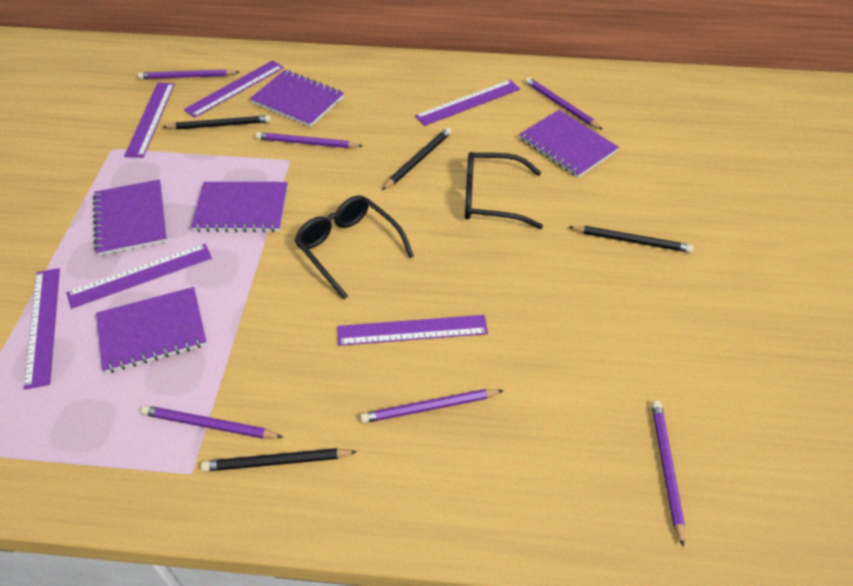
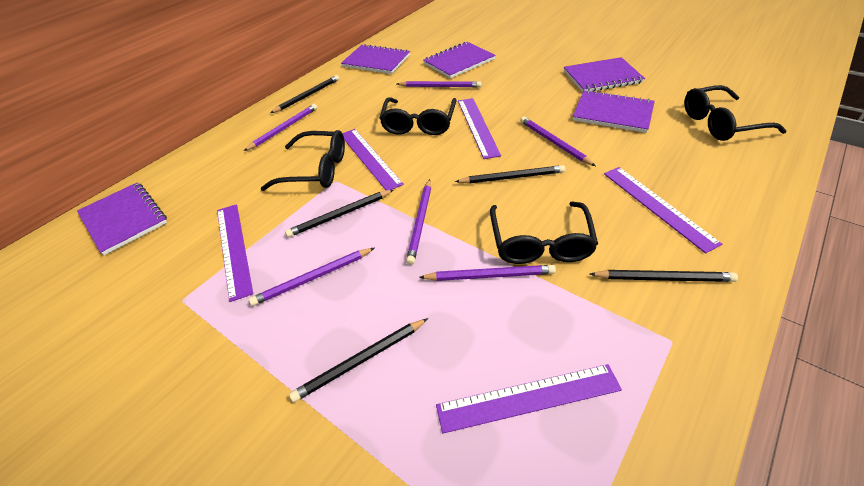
black glasses: [294,195,414,299] [465,152,543,229] = 2 -> [260,130,345,191] [379,97,457,135] [490,202,598,264] [684,85,786,141] = 4
black pencil: [163,115,271,129] [201,448,357,472] [382,127,452,190] [569,226,694,253] = 4 -> [270,75,339,113] [285,190,393,237] [289,318,428,402] [455,165,565,183] [590,270,738,282] = 5
purple ruler: [24,268,60,390] [66,244,212,309] [124,83,175,158] [184,60,284,118] [337,315,488,346] [415,80,520,126] = 6 -> [217,204,253,302] [343,129,404,190] [436,364,622,433] [458,98,501,159] [604,167,722,253] = 5

